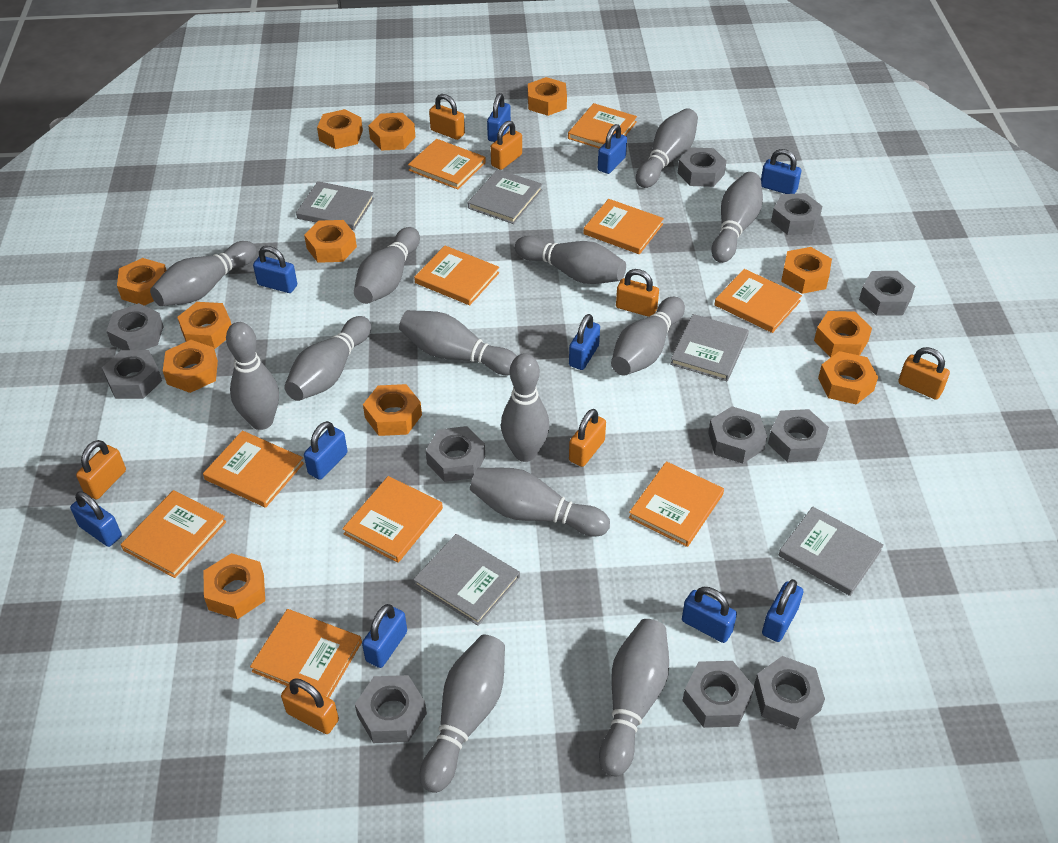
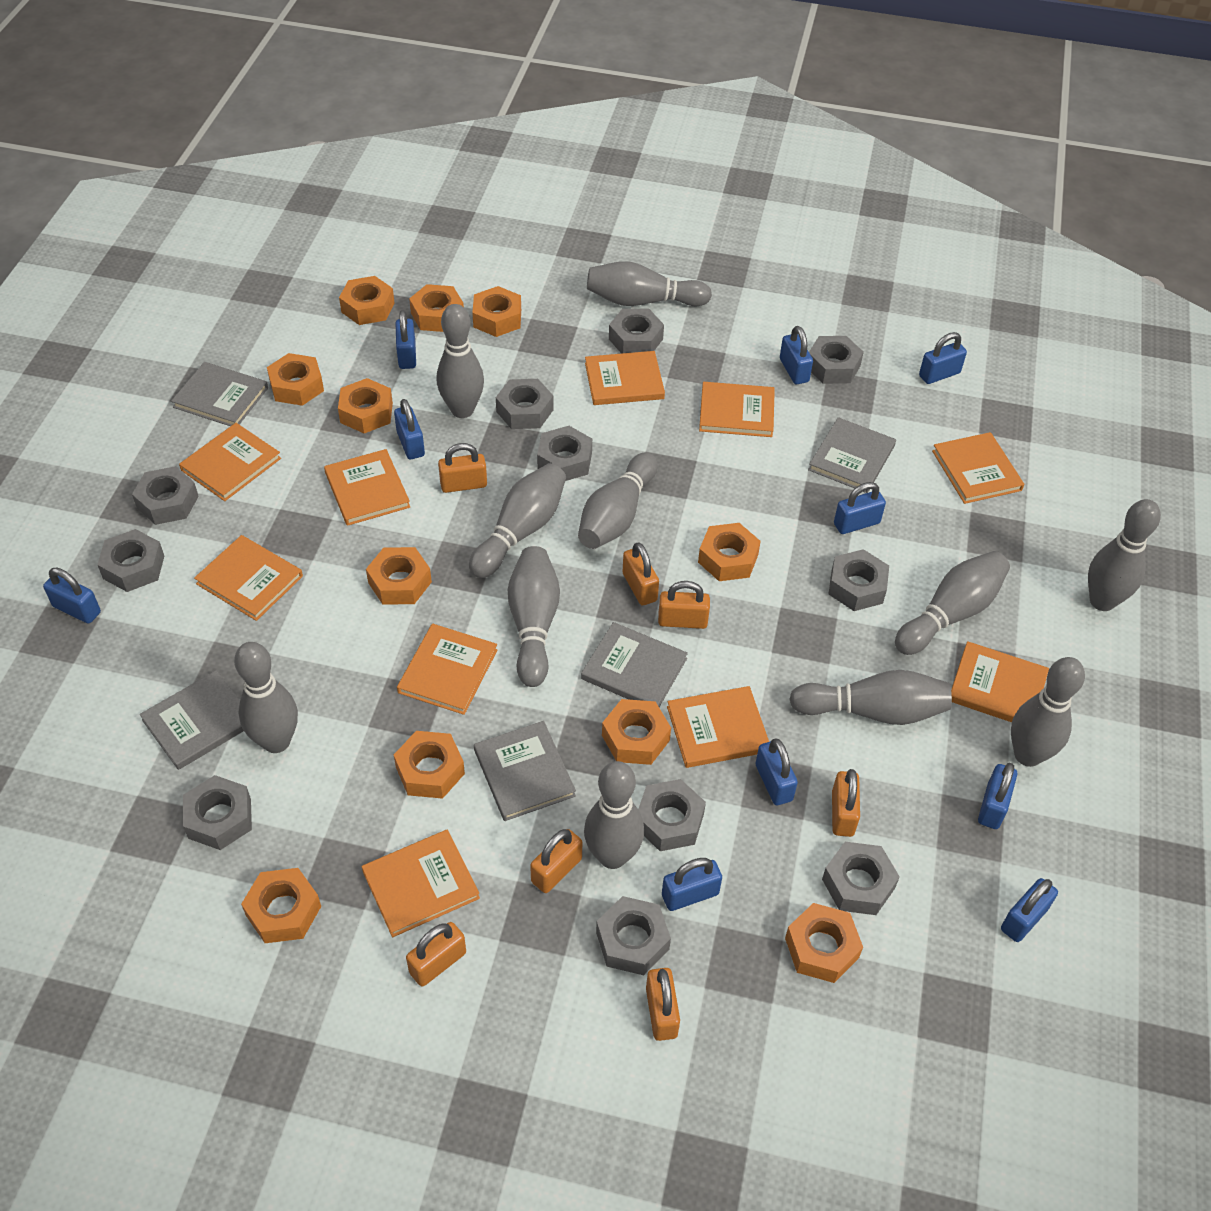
grey bowling pin: [150,241,257,306] [226,322,279,430] [284,316,371,401] [354,227,420,304] [399,310,517,376] [420,635,505,793] [470,468,610,537] [501,353,549,462] [515,236,626,284] [599,619,669,776] [611,297,685,376] [636,108,698,188] [711,172,763,263] = 13 -> [234,642,298,753] [437,304,484,418] [469,463,566,578] [508,546,560,687] [578,452,658,549] [584,761,644,869] [587,261,712,306] [789,670,952,725] [895,551,1010,655] [1011,657,1085,767] [1088,499,1161,611] = 11
orange nut: [117,258,166,306] [163,340,218,393] [177,302,232,349] [203,553,265,619] [304,220,357,263] [317,109,363,149] [363,384,422,436] [368,113,415,150] [528,77,567,116] [781,247,832,294] [814,311,872,358] [818,351,878,405] = 12 -> [241,868,321,943] [267,353,324,406] [338,378,393,433] [339,276,395,325] [366,547,432,605] [394,731,465,799] [409,284,464,332] [472,286,521,337] [602,699,671,765] [698,523,761,581] [785,903,863,983] = 11

